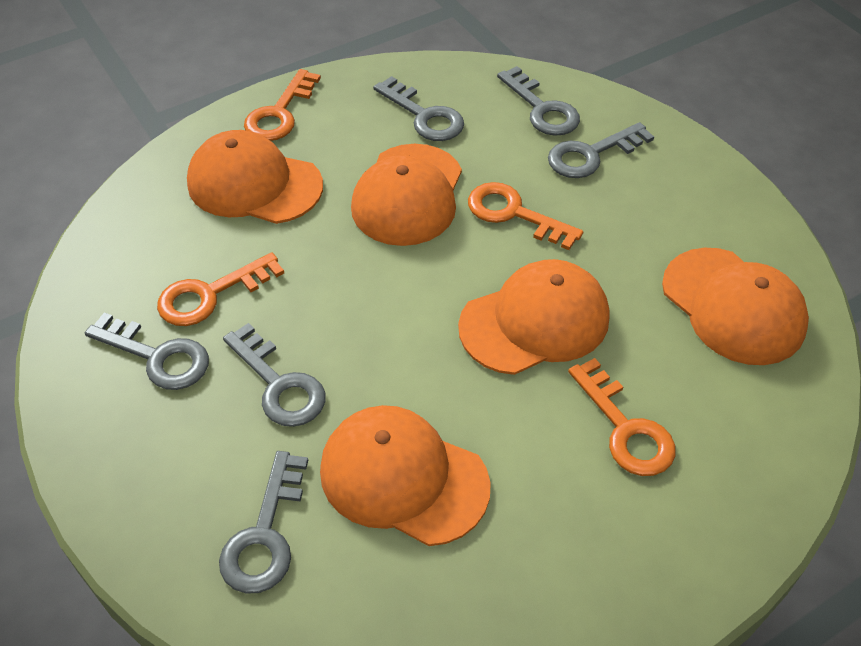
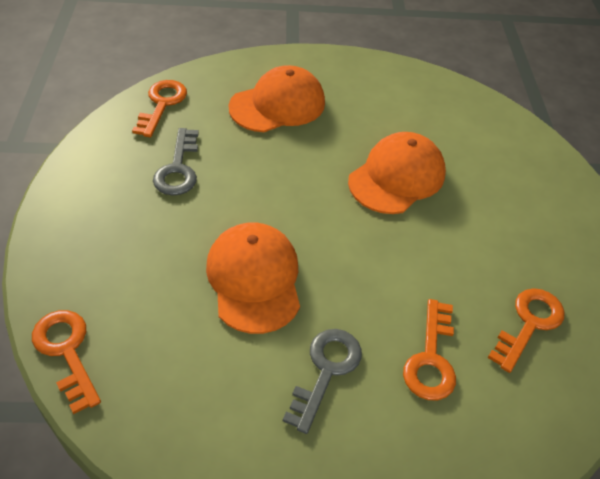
grey key: [85,312,209,390] [219,451,308,594] [223,323,325,427] [373,76,464,141] [497,66,580,136] [548,122,654,178] = 6 -> [153,128,199,195] [283,329,362,434] = 2
orange cap: [187,130,323,224] [320,405,491,546] [351,144,462,246] [458,259,609,375] [662,248,809,365] = 5 -> [206,222,300,334] [229,65,325,132] [348,132,446,214] = 3

